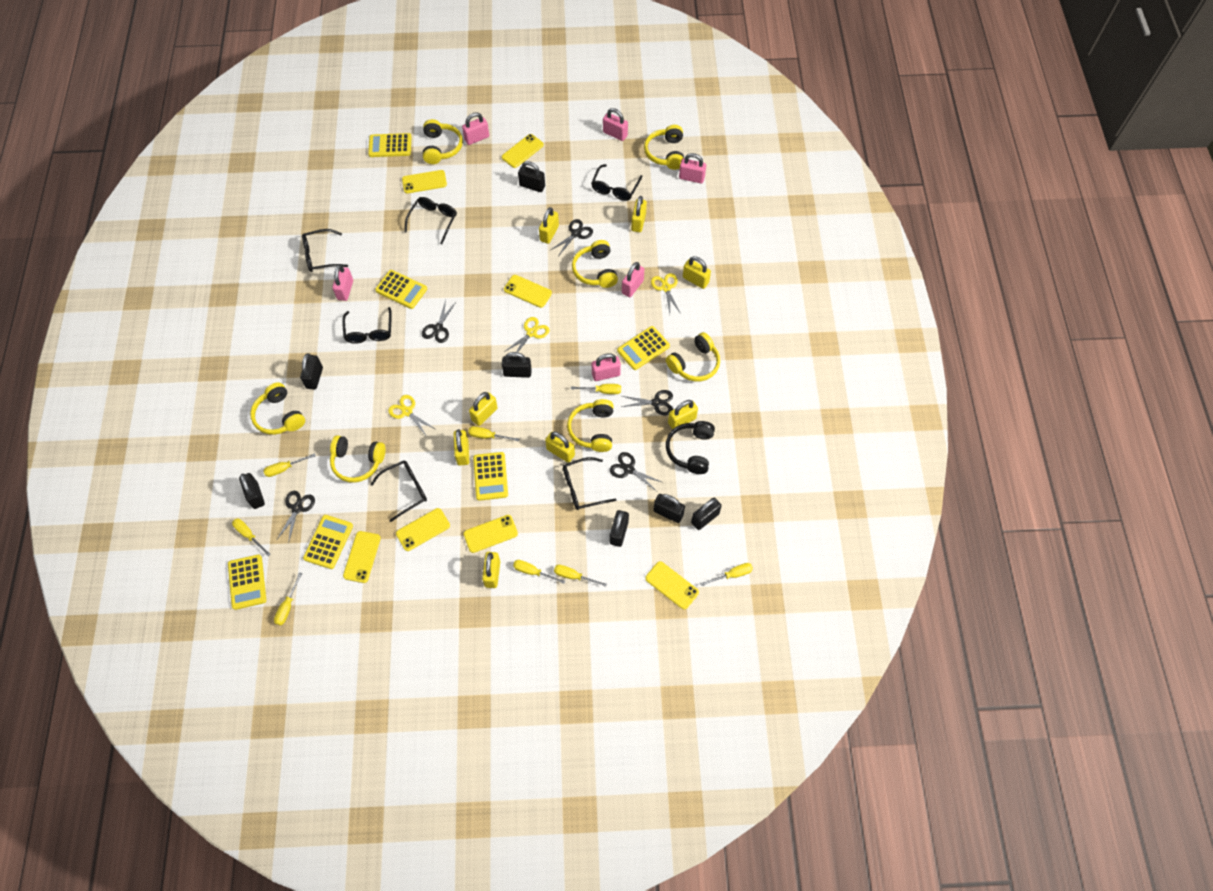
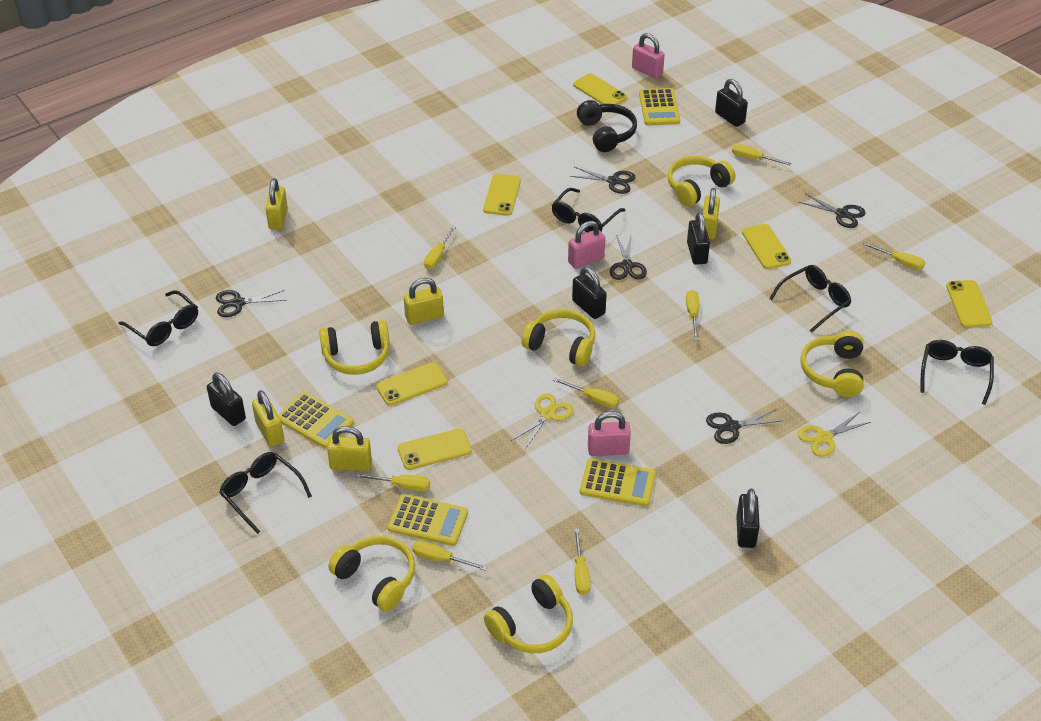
black glasses: [302,229,348,272] [342,307,392,344] [370,460,427,522] [404,197,457,244] [563,457,617,510] [591,164,643,201] = 6 -> [119,290,198,346] [219,452,312,534] [551,188,626,232] [769,265,851,332] [920,340,994,405] = 5
black padlock: [239,473,265,509] [300,353,323,390] [502,352,532,378] [518,161,545,192] [610,510,629,547] [653,494,685,523] [691,498,722,530] = 7 -> [207,373,246,426] [572,267,607,319] [687,212,710,265] [715,79,748,127] [736,489,760,548] = 5
pink padlock: [332,265,353,301] [462,112,489,145] [592,353,621,381] [603,108,628,141] [622,262,644,297] [679,153,706,184] = 6 -> [568,221,605,269] [588,411,631,456] [632,33,665,79] = 3
yellow calculator: [228,554,266,610] [303,515,353,569] [368,133,411,157] [375,270,427,309] [473,452,508,501] [617,326,670,370] = 6 -> [278,392,354,449] [388,494,468,546] [580,458,656,507] [639,88,680,125] = 4
yellow headphones: [250,382,305,435] [330,435,385,483] [423,119,463,164] [567,399,614,452] [572,240,618,288] [644,125,684,170] [666,332,720,382] = 7 -> [319,320,390,375] [328,536,415,612] [484,574,573,653] [522,309,595,367] [667,156,735,207] [800,331,864,397] = 6
yellow padlock: [454,429,469,465] [469,392,498,426] [482,552,500,588] [539,207,559,244] [545,432,575,463] [631,196,647,232] [668,400,698,429] [683,256,711,289] = 8 -> [252,390,284,447] [265,178,288,230] [327,426,372,471] [404,278,444,325] [703,188,720,240] = 5
yellow phone: [343,531,381,583] [396,508,450,551] [402,170,447,193] [463,515,518,553] [502,134,544,168] [504,275,552,308] [645,561,699,610] = 7 -> [376,362,447,406] [398,428,472,470] [483,174,521,216] [573,73,627,105] [742,224,791,269] [946,280,992,327] = 6
yellow scissors: [388,395,435,435] [504,317,550,357] [651,273,681,314] = 3 -> [511,393,573,449] [798,412,871,457] = 2

